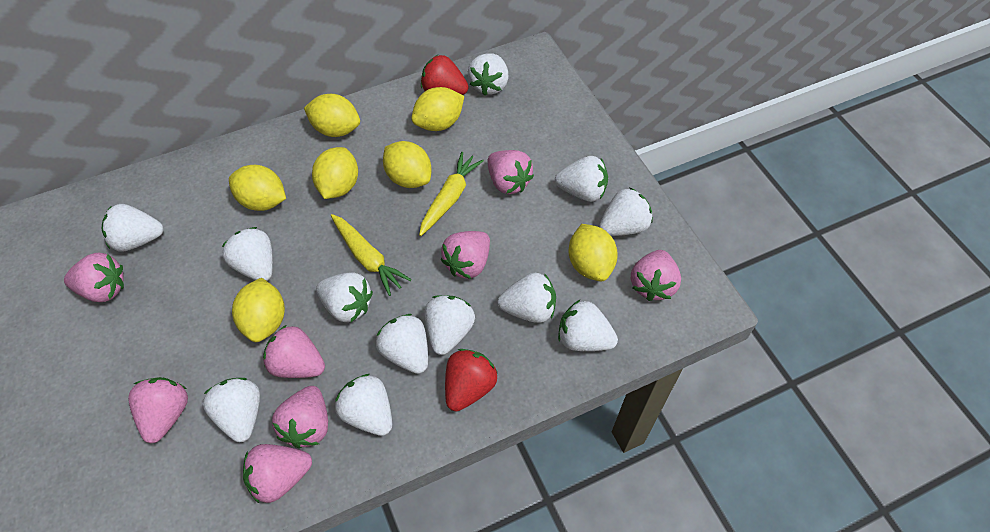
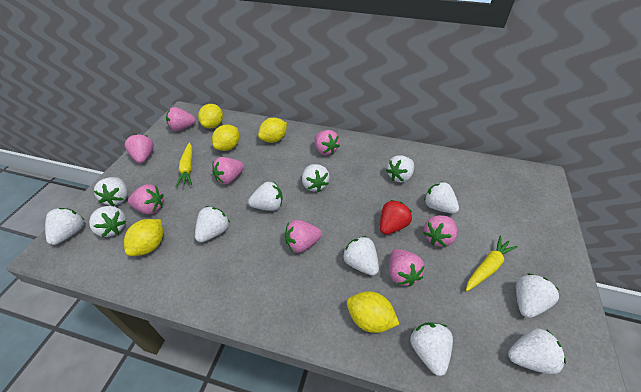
red strawberry: [421,55,469,95] [445,349,497,411] = 2 -> [380,200,412,235] = 1
yellow lemon: [229,165,286,211] [232,278,285,342] [304,94,360,137] [312,147,358,199] [383,141,431,188] [411,87,464,131] [569,224,618,281] = 7 -> [124,219,163,256] [198,104,223,129] [212,124,239,151] [258,118,287,143] [347,291,399,333] = 5

